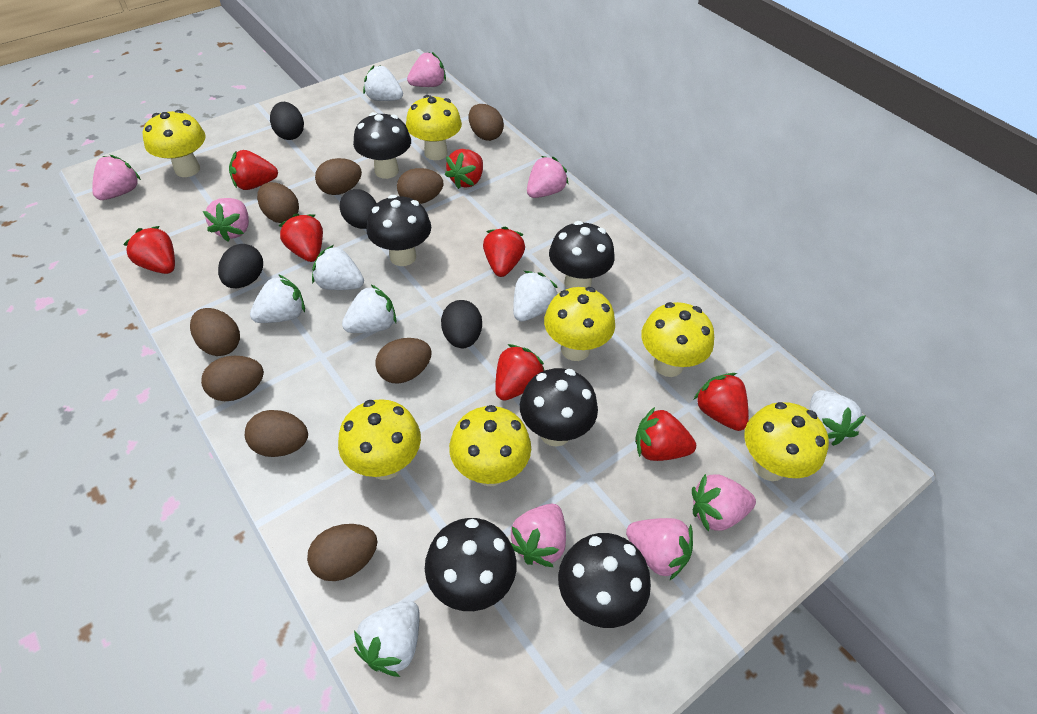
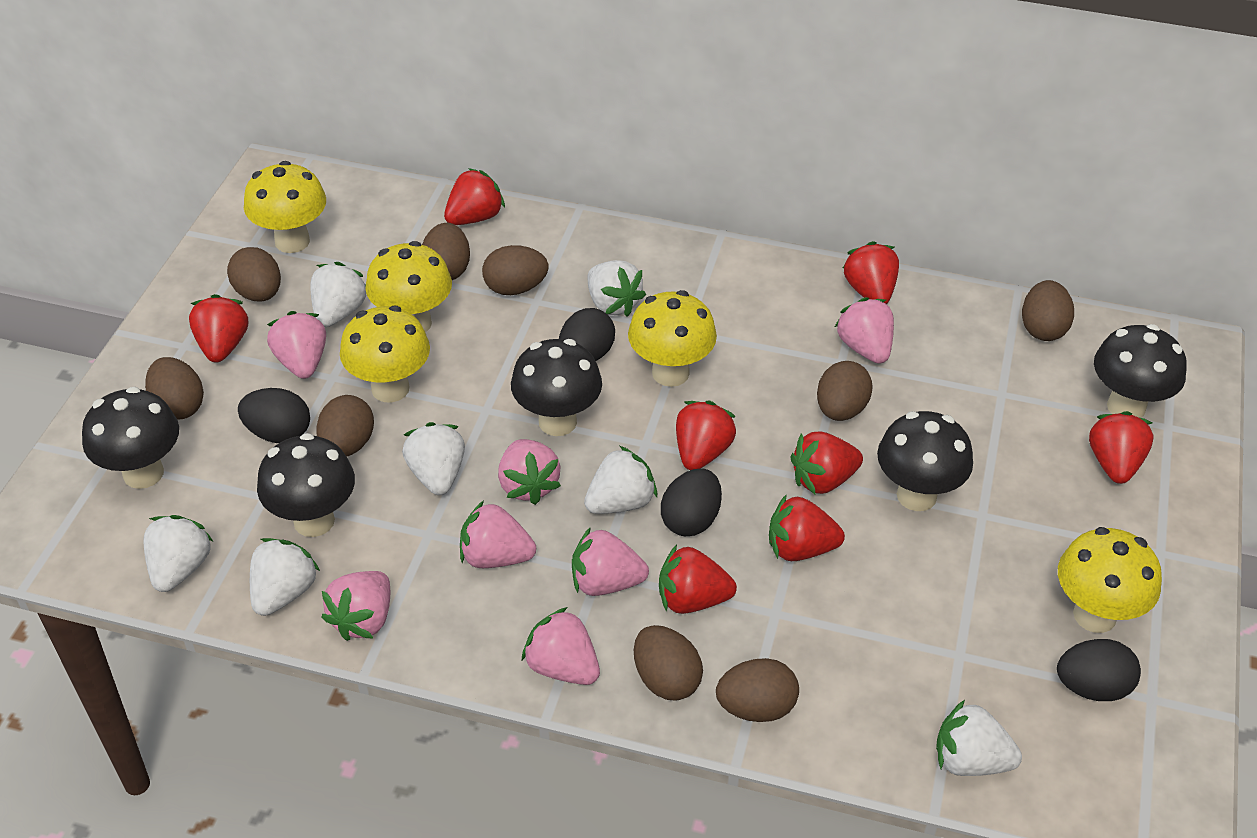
black mushroom: [353,112,411,179] [366,195,431,266] [425,518,517,611] [520,368,598,447] [549,221,615,289] [558,533,651,628] = 6 -> [82,387,179,489] [257,433,355,537] [511,339,602,436] [877,411,973,511] [1094,324,1187,418] = 5
yellow mushroom: [142,110,206,177] [338,399,421,480] [406,95,462,160] [449,405,531,486] [544,287,615,361] [641,302,714,377] [744,402,829,481] = 7 -> [244,161,326,253] [340,306,430,402] [365,241,452,333] [628,290,717,387] [1058,527,1162,633] = 5

